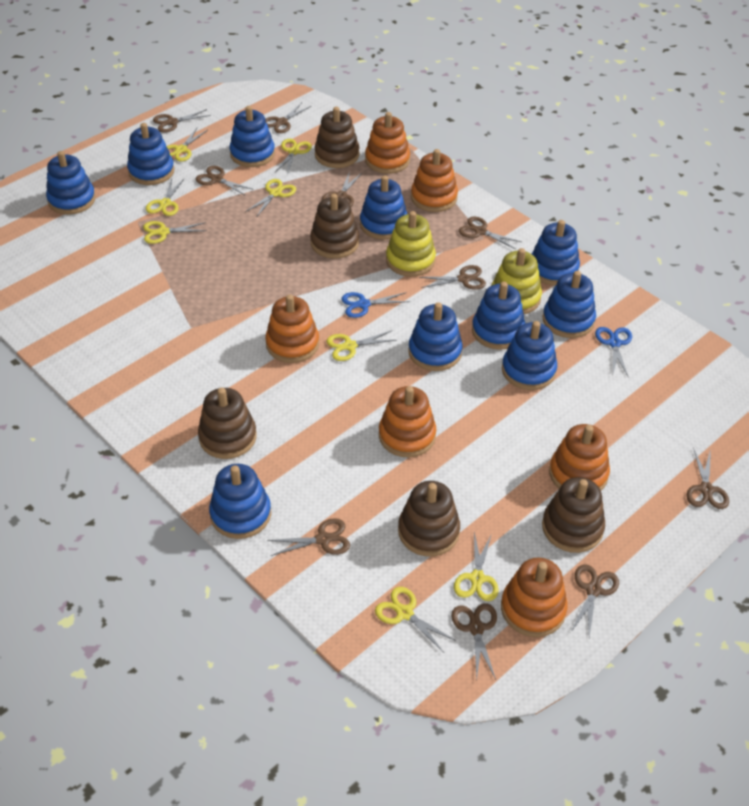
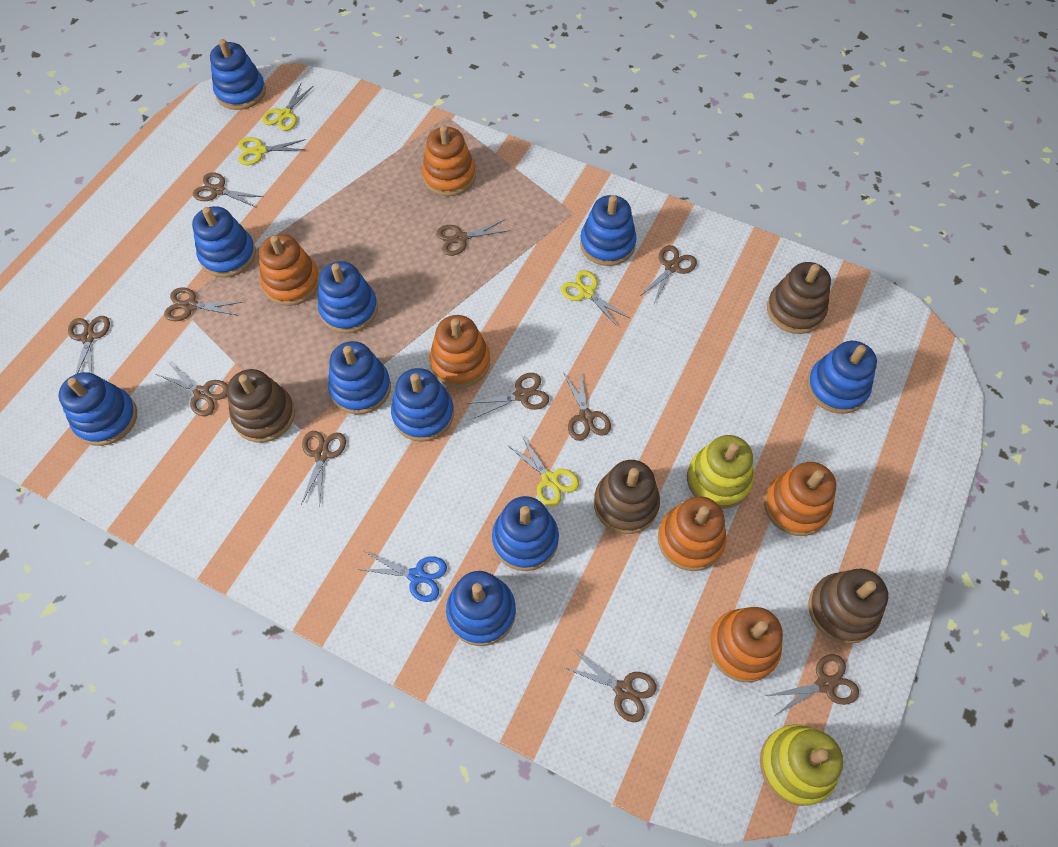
blue scissors: [341,292,410,318] [595,327,632,376] = 2 -> [357,551,447,602] = 1
brown scissors: [153,109,211,133] [196,166,254,196] [266,103,311,133] [267,518,350,556] [322,171,362,206] [419,265,486,290] [451,603,497,679] [459,217,521,249] [571,564,619,638] [687,448,729,509] = 10 -> [68,316,110,374] [156,362,228,416] [164,287,243,321] [193,172,264,207] [301,431,346,506] [436,219,510,256] [468,373,549,419] [563,650,656,722] [564,369,611,441] [640,245,697,303] [766,654,859,717] = 11
brown stacking toy: [198,388,257,459] [310,194,359,259] [314,107,360,168] [398,481,460,556] [542,477,605,553] = 5 -> [227,369,295,443] [594,460,660,534] [767,262,831,334] [808,569,888,644] = 4
yellow scissors: [143,221,207,244] [146,178,185,216] [166,128,208,162] [245,179,296,216] [275,139,312,175] [326,331,397,361] [375,587,456,653] [454,532,499,601] = 8 -> [238,137,306,165] [262,83,313,131] [507,436,579,506] [561,270,629,327] = 4

